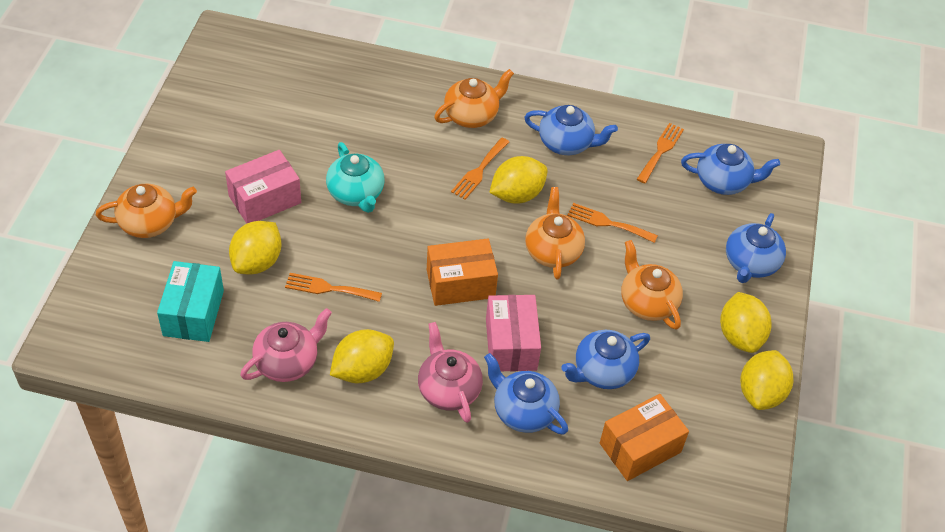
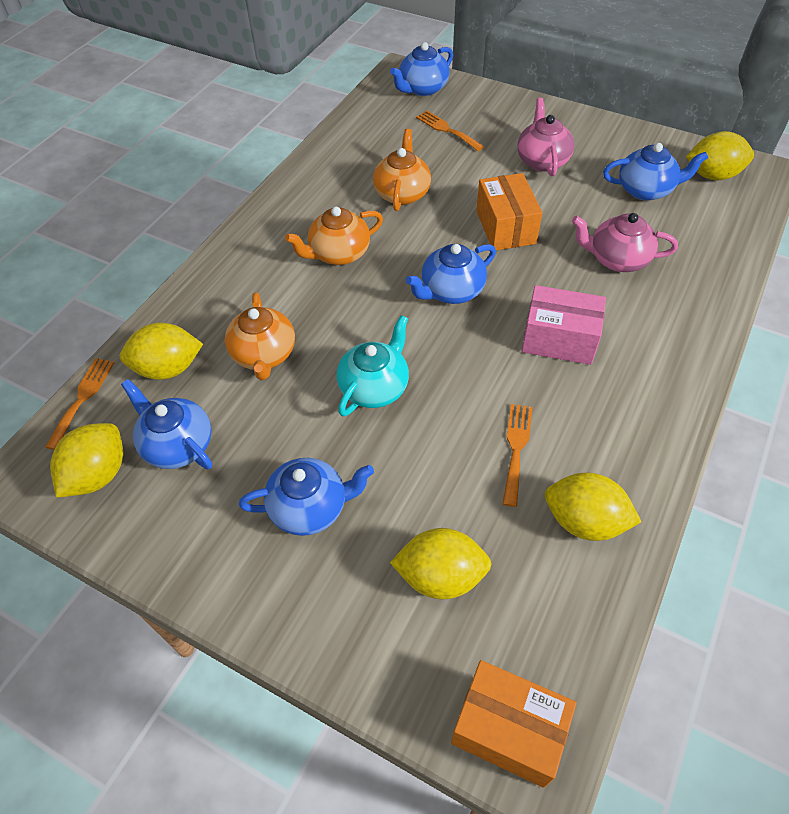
orange fork: [285,273,382,302] [451,138,509,200] [567,203,658,243] [637,123,684,183] = 4 -> [45,358,115,450] [416,111,484,151] [503,404,533,507] = 3
orange teapot: [96,184,197,238] [434,69,514,128] [525,187,585,279] [621,240,683,330] = 4 -> [225,292,295,380] [285,207,383,265] [373,129,431,211] = 3
pink box: [225,150,301,224] [486,295,541,371] = 2 -> [522,285,606,365] = 1
turquoise box: [157,261,224,342] = 1 -> none = 0

